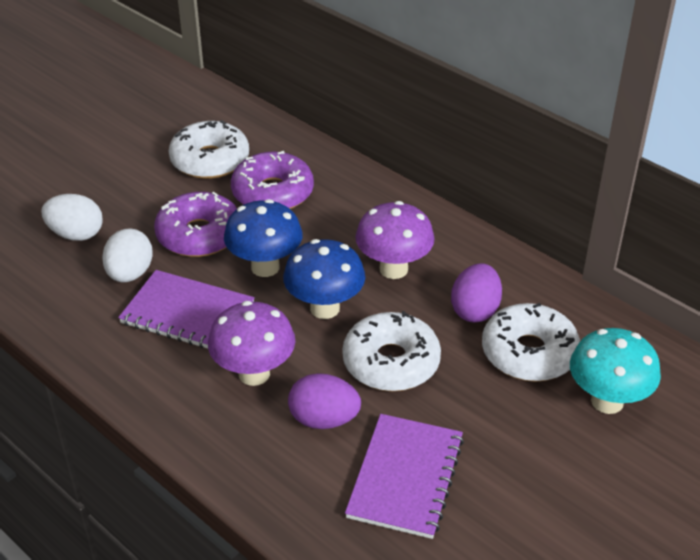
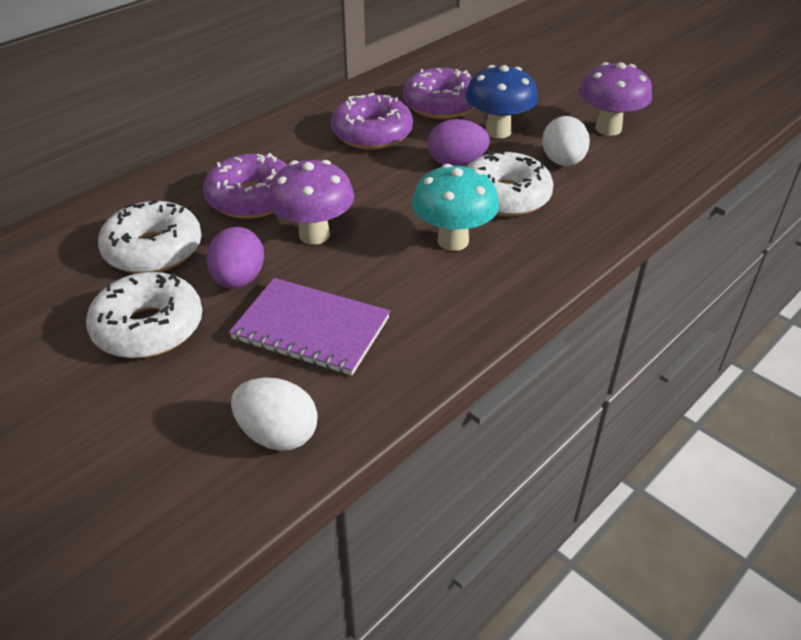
blue mushroom: [224,199,303,277] [283,239,365,319] = 2 -> [465,65,538,139] = 1
purple donut: [154,192,237,257] [231,151,314,209] = 2 -> [203,153,287,219] [331,93,413,150] [403,68,474,119] = 3
purple notebook: [118,270,255,349] [345,414,464,539] = 2 -> [229,278,390,376] = 1

